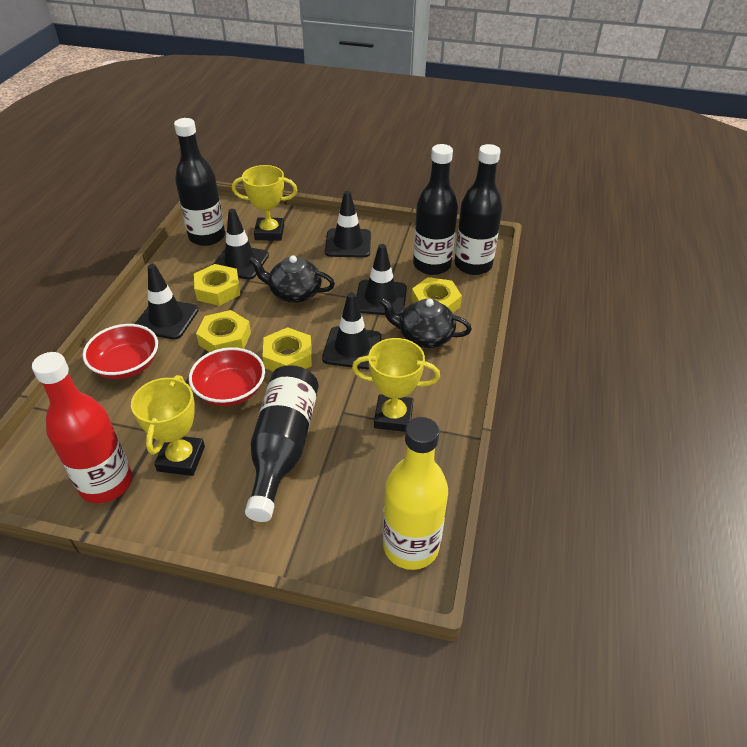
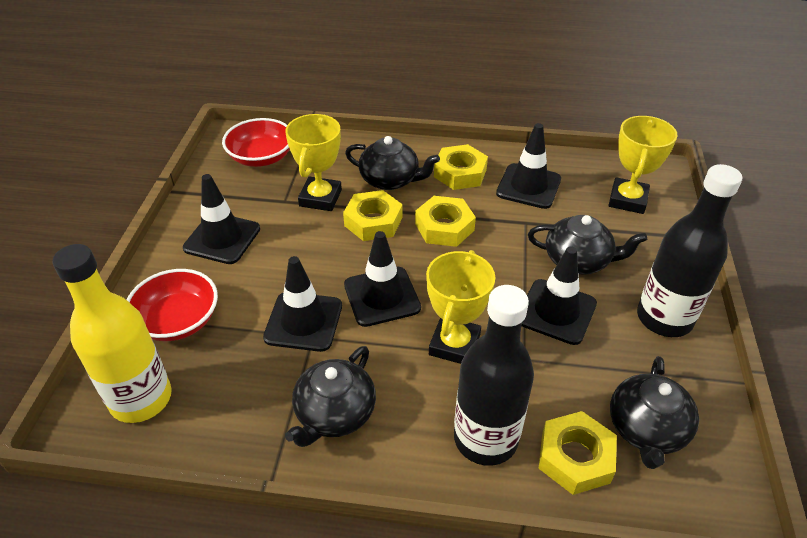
black bottle: [174,118,225,246] [245,365,319,522] [413,144,458,275] [455,144,503,275] = 4 -> [454,285,534,466] [637,164,742,337] = 2
black teapot: [249,255,335,303] [379,298,472,348] = 2 -> [285,346,376,447] [345,136,440,190] [528,215,647,275] [610,356,699,469] = 4
red bottle: [32,352,132,503] = 1 -> none = 0

